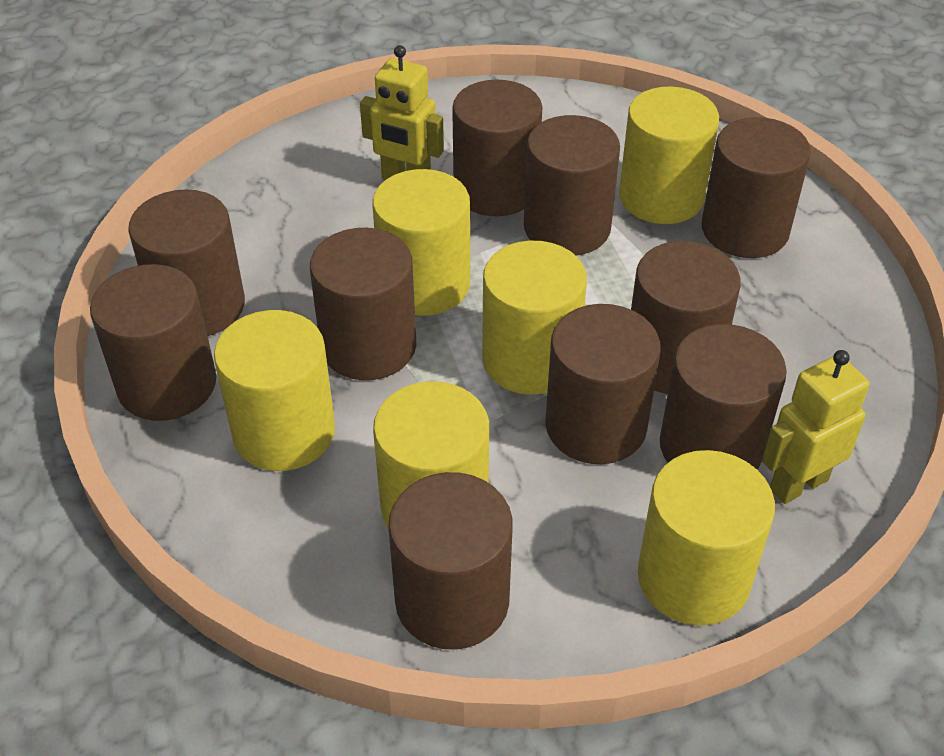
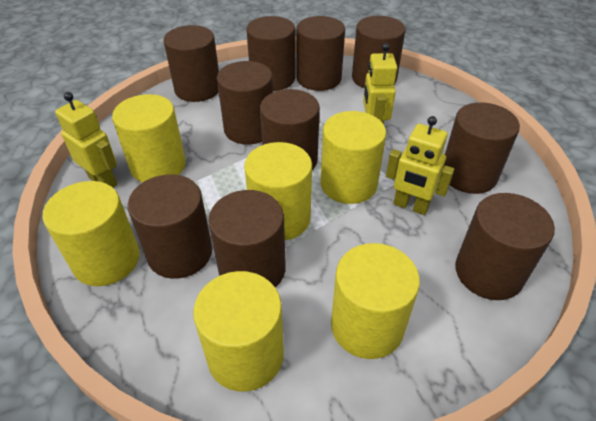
yellow robot: [360,45,444,180] [762,350,870,504] = 2 -> [55,92,117,187] [363,43,397,124] [386,116,454,215] = 3

